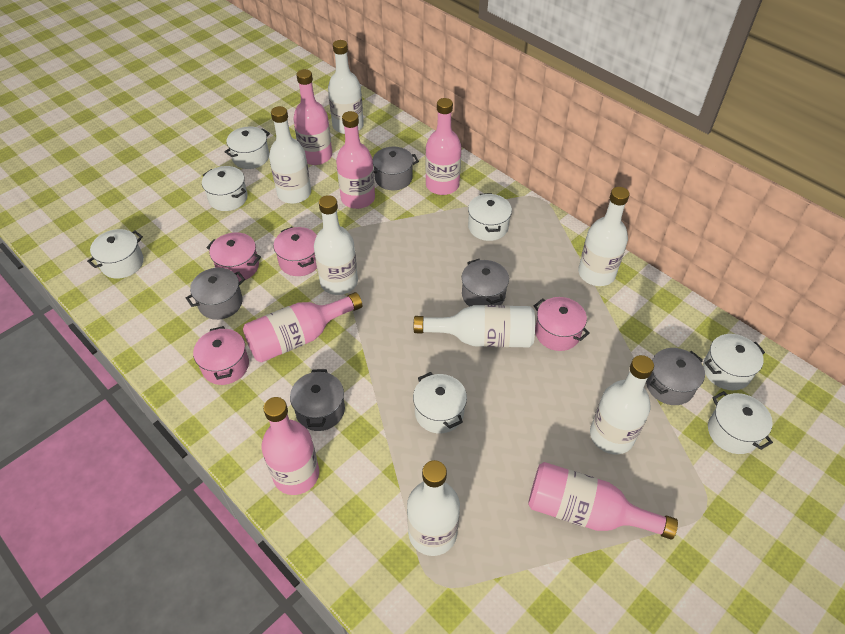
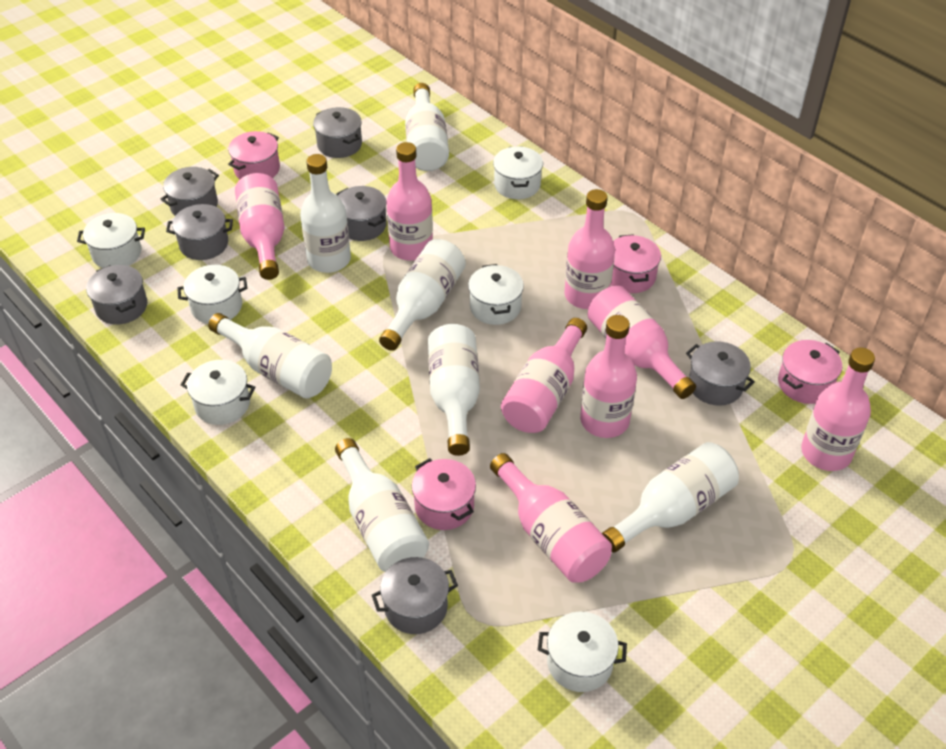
grey pot: [186,268,245,320] [290,369,345,431] [373,147,419,190] [462,259,509,307] [646,348,705,405] = 5 -> [86,265,147,325] [160,167,219,216] [166,204,233,260] [313,107,362,158] [336,186,387,241] [372,557,458,634] [686,341,755,406] = 7
pink bottle: [243,292,362,362] [262,397,319,495] [293,69,332,165] [336,111,375,209] [425,98,461,195] [528,462,678,540] = 6 -> [235,173,284,280] [387,142,433,261] [490,453,612,583] [501,318,587,433] [564,189,615,309] [580,315,637,438] [587,286,696,399] [801,347,875,471] = 8
white pot: [87,229,144,279] [202,166,248,211] [225,127,270,169] [413,372,467,433] [468,193,512,241] [703,334,765,390] [708,391,773,454] = 7 -> [77,213,145,268] [177,265,247,324] [181,360,256,425] [468,264,524,325] [493,146,543,199] [538,612,627,692] = 6

